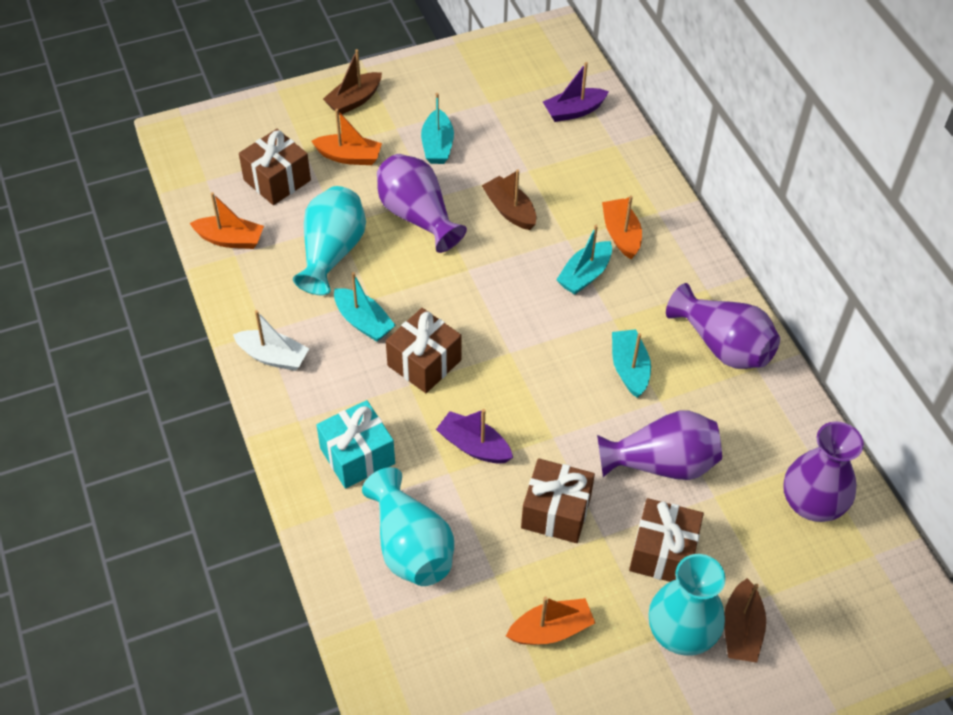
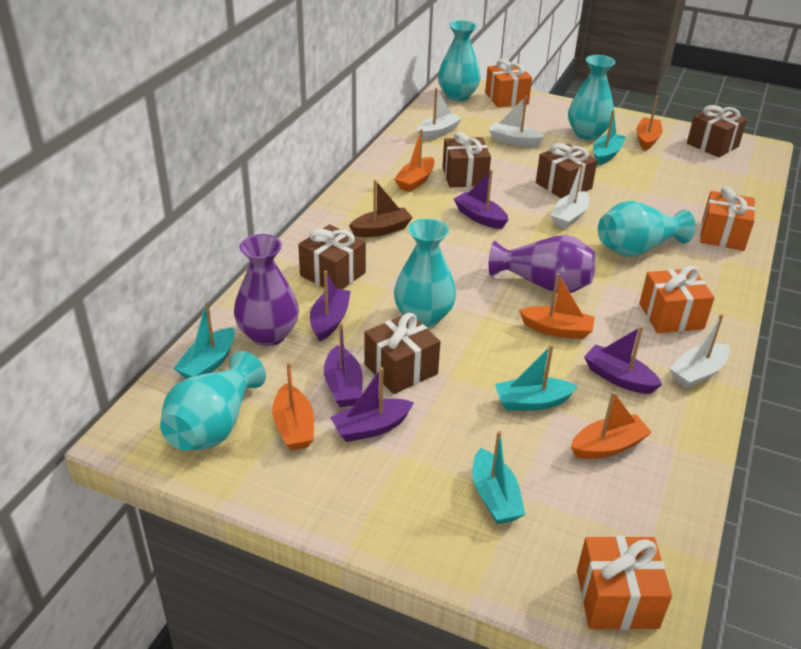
brown boat: [323,49,382,114] [482,169,536,230] [724,578,766,663] = 3 -> [349,180,413,237] = 1
brown gift: [239,129,311,205] [386,308,462,393] [521,458,595,543] [629,498,704,582] = 4 -> [298,224,366,289] [365,313,441,394] [442,132,491,188] [536,143,598,198] [687,105,747,157] = 5
orange boat: [190,192,264,249] [311,109,382,165] [506,596,595,645] [602,195,642,259] = 4 -> [272,362,314,450] [394,129,434,192] [519,273,595,339] [571,391,652,459] [636,96,663,151] = 5
orange gift: none = 0 -> [485,59,532,107] [577,536,672,630] [639,266,715,333] [700,187,755,251] = 4
purple boat: [436,409,513,464] [543,62,609,122] = 2 -> [310,271,351,342] [324,323,363,407] [330,367,414,442] [454,169,508,229] [584,326,662,394] = 5
purple vase: [377,154,467,253] [597,410,722,480] [666,283,780,369] [783,421,864,522] = 4 -> [234,234,299,346] [489,235,595,293] = 2
turquoise gift: [317,400,395,489] = 1 -> none = 0
turquoise vase: [293,186,366,295] [362,467,454,586] [649,554,726,656] = 3 -> [160,351,266,451] [394,218,456,328] [438,20,481,101] [568,55,615,140] [598,201,696,257] = 5
white boat: [233,310,309,371] = 1 -> [417,88,462,140] [489,95,545,147] [550,163,589,229] [669,314,730,389] = 4

